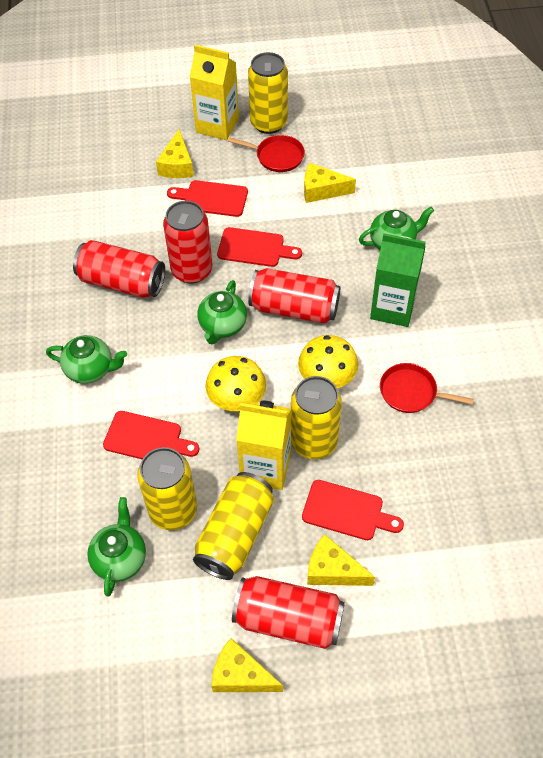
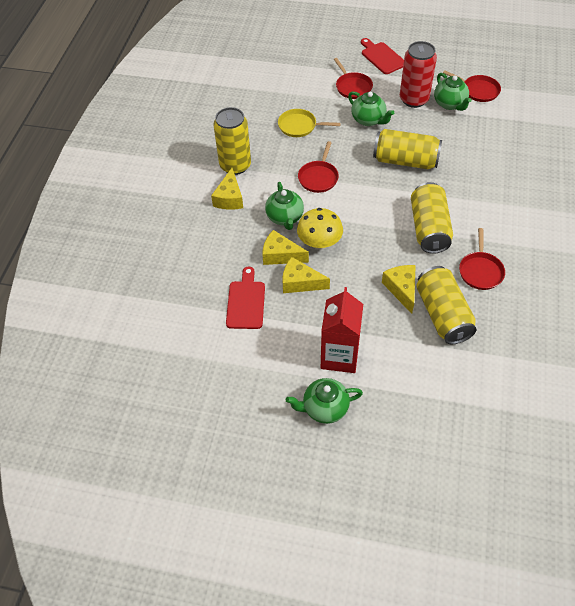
green carton: [370,233,426,327] = 1 -> none = 0
red can: [73,240,165,298] [163,201,213,284] [232,576,345,649] [248,268,340,324] = 4 -> [400,41,437,108] = 1
red carton: none = 0 -> [321,287,363,373] = 1
red cutting board: [103,411,199,459] [167,180,248,217] [217,227,302,267] [302,480,404,540] = 4 -> [226,267,265,329] [361,38,404,74] = 2
red pan: [228,135,305,172] [380,363,474,413] = 2 -> [298,141,339,193] [334,58,373,99] [443,70,501,102] [459,228,505,290] = 4
yellow carton: [190,45,239,140] [236,401,291,490] = 2 -> none = 0
yellow mushroom: [205,356,266,411] [298,335,358,388] = 2 -> [297,208,343,249] = 1
yellow pan: none = 0 -> [278,109,341,137] = 1

